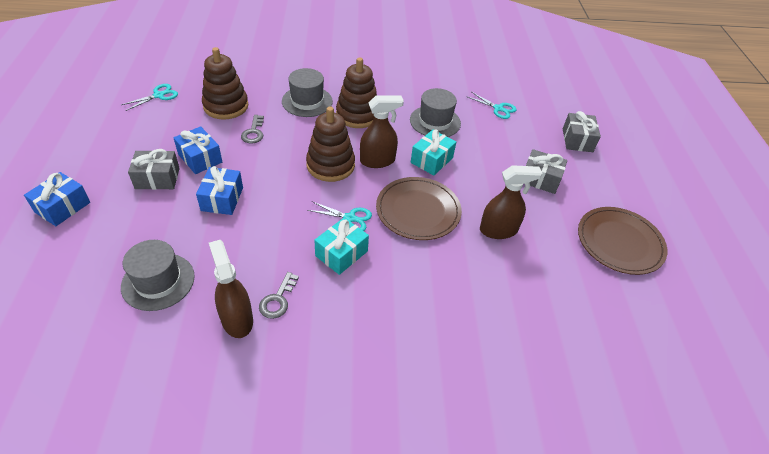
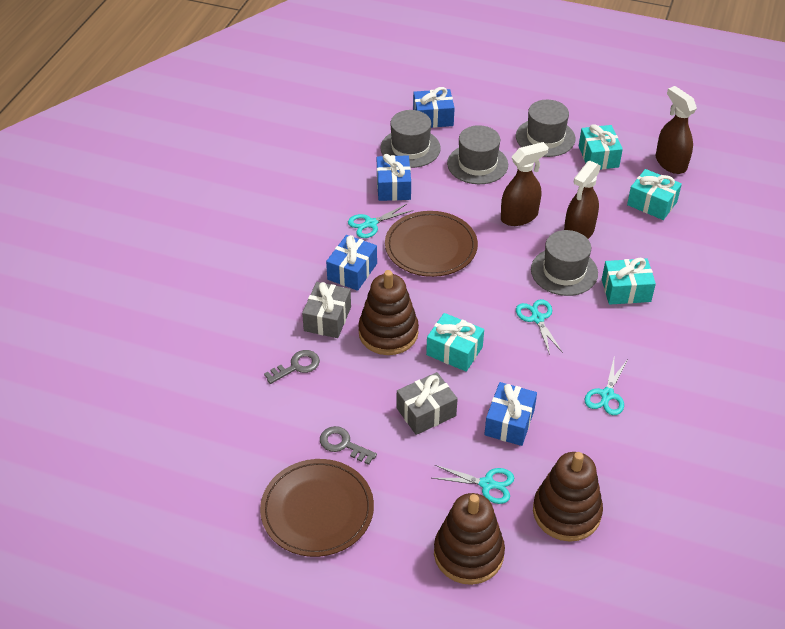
blue gift: [24,172,90,226] [173,126,222,174] [196,166,243,215] = 3 -> [326,235,377,291] [377,154,411,201] [413,87,455,128] [484,382,537,446] = 4
grey gift: [128,149,180,190] [526,149,567,194] [563,111,601,152] = 3 -> [302,282,351,338] [397,372,458,435] = 2
grey hat: [121,240,195,311] [282,68,333,117] [410,88,461,137] = 3 -> [380,110,441,168] [447,125,508,184] [516,100,576,157] [531,230,598,296] = 4
turquoise gift: [314,217,369,275] [411,129,456,176] = 2 -> [426,313,484,372] [579,124,623,170] [602,258,656,305] [627,169,682,220] = 4
turquoise scissors: [121,84,178,111] [307,201,372,231] [466,92,517,119] = 3 -> [348,204,413,238] [433,465,514,504] [516,299,563,355] [585,359,628,415] = 4

